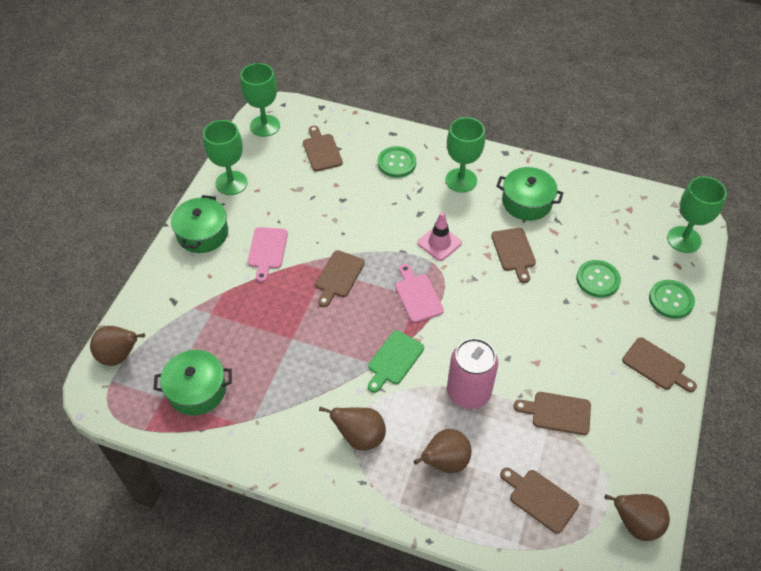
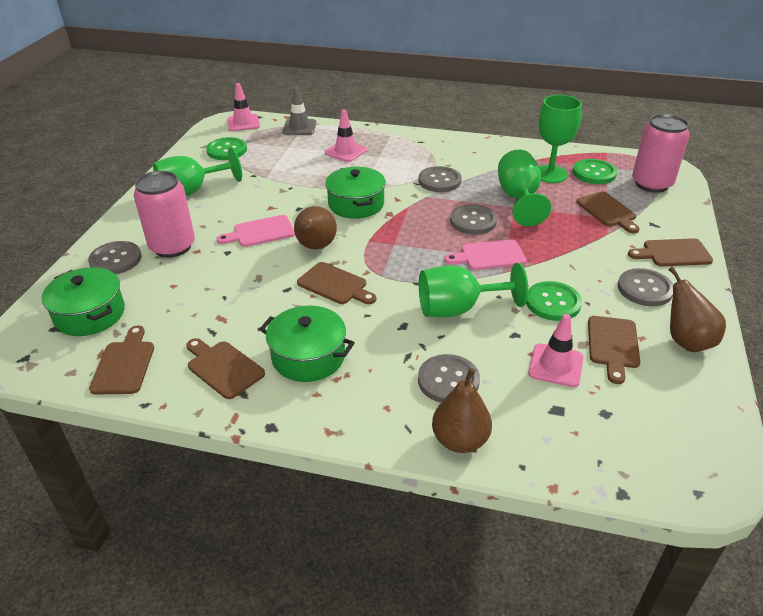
brown pear: [90,326,145,366] [319,407,386,451] [413,429,471,473] [605,494,670,541] = 4 -> [294,206,337,249] [432,368,492,453] [668,267,726,352] = 3
green cutting board: [368,330,424,393] = 1 -> none = 0
grey button: none = 0 -> [88,241,141,274] [418,354,480,403] [419,166,462,192] [450,204,497,235] [618,268,673,306] = 5
grey traffic cone: none = 0 -> [282,87,316,135] = 1
pink can: [447,338,498,409] = 1 -> [134,171,195,258] [632,114,690,193] = 2
pink traffic cone: [417,212,462,261] = 1 -> [227,83,260,131] [325,110,367,162] [528,314,584,387] = 3

